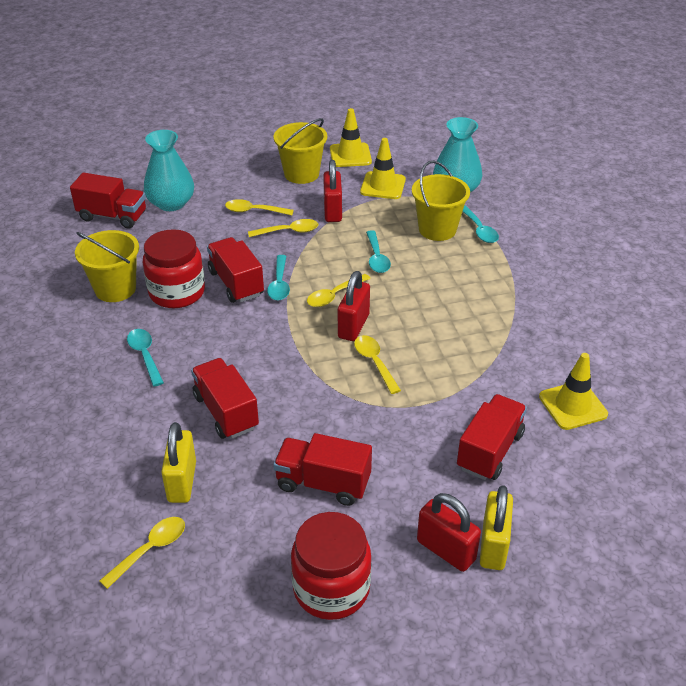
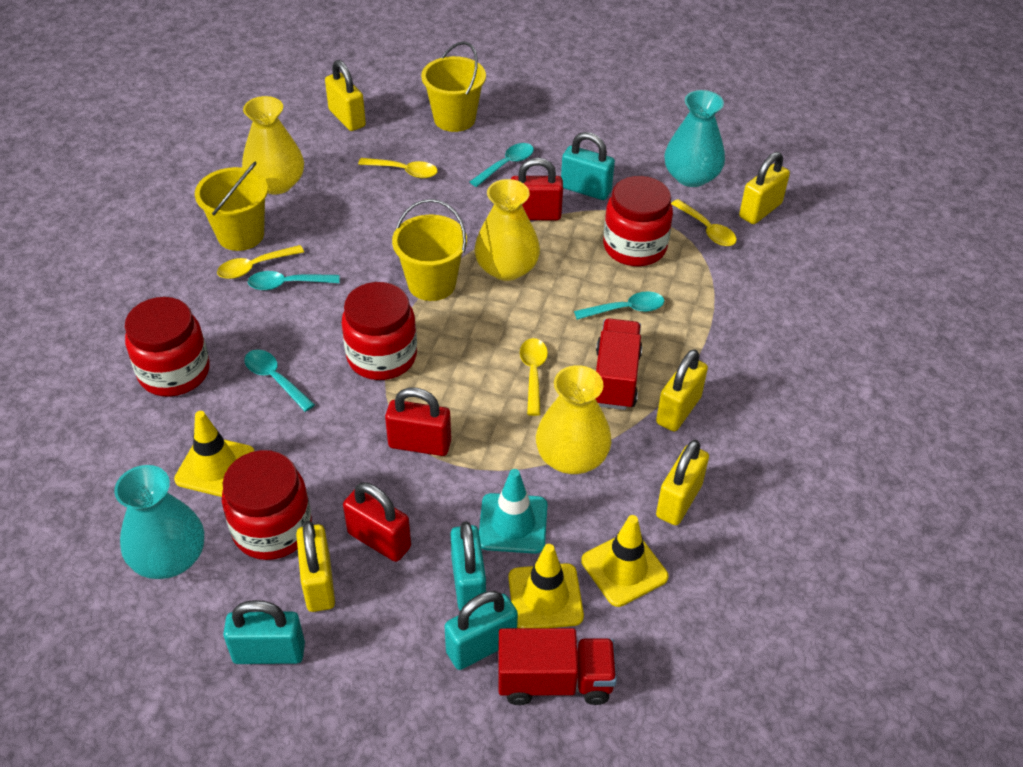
red jar: [143,229,205,308] [291,512,372,620] = 2 -> [125,297,210,397] [222,450,312,560] [342,282,417,380] [603,176,673,266] = 4
red truck: [70,172,146,229] [191,358,259,439] [207,237,264,303] [273,433,372,506] [457,394,527,480] = 5 -> [498,628,617,705] [596,318,642,410] = 2
turquoise padlock: none = 0 -> [223,600,305,664] [444,591,518,670] [451,521,486,611] [561,132,615,200] = 4
turquoise traffic cone: none = 0 -> [479,469,547,554] = 1
yellow padlock: [161,422,196,503] [480,485,513,570] = 2 -> [296,521,335,612] [325,60,366,131] [656,349,708,431] [656,440,709,525] [739,152,790,224] = 5
yellow spoon: [99,517,185,589] [225,199,294,215] [248,219,318,237] [307,274,371,307] [354,335,401,394] = 5 -> [217,245,304,279] [358,158,438,178] [520,338,548,416] [671,199,737,246] = 4
yellow vase: none = 0 -> [242,96,304,194] [474,179,540,281] [536,365,612,474] = 3

